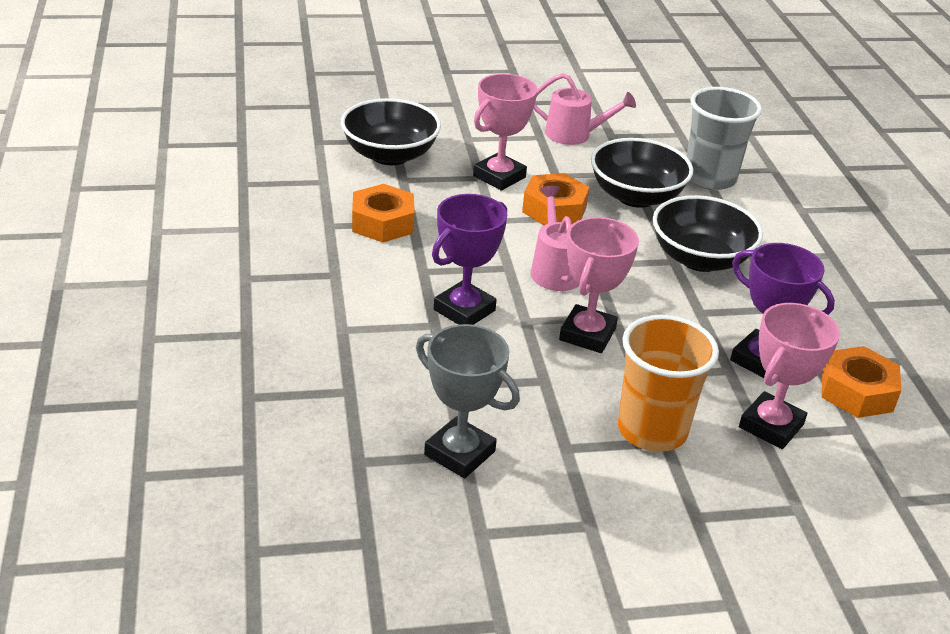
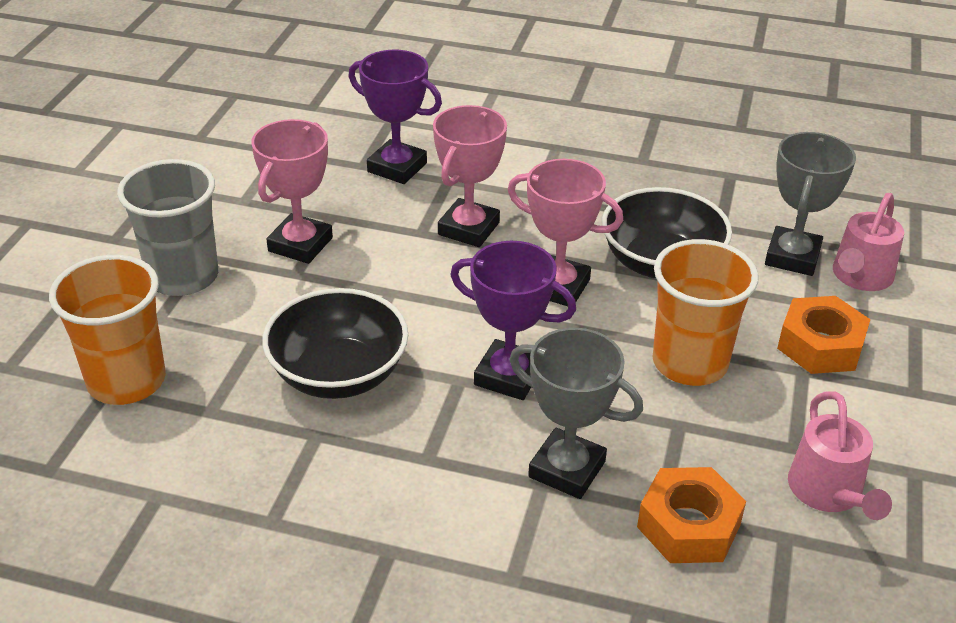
black bowl: [341,98,441,165] [591,138,693,208] [653,195,763,272] = 3 -> [262,288,408,399] [602,187,732,279] = 2
grey trophy: [416,324,520,478] = 1 -> [510,328,643,499] [765,132,856,276] = 2
orange cup: [618,315,719,452] = 1 -> [49,255,166,405] [652,239,759,386] = 2
orange nut: [352,184,414,243] [522,173,589,225] [822,346,901,418] = 3 -> [637,467,746,563] [777,296,871,374] = 2

